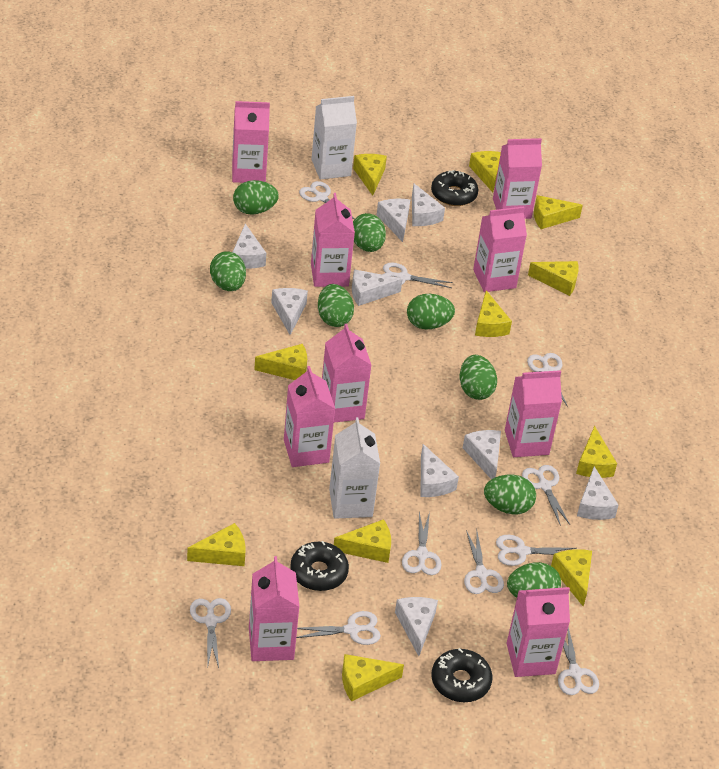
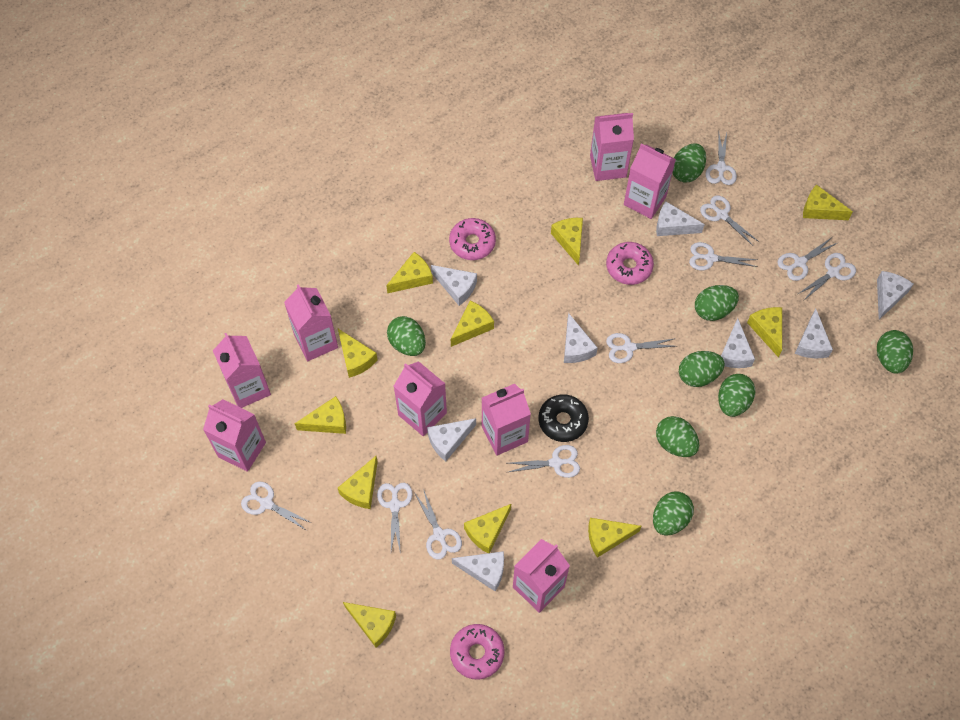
black donut: [290,541,349,591] [431,170,478,206] [431,648,492,702] = 3 -> [539,394,589,442] = 1
pink carton: [232,101,270,183] [249,556,299,661] [284,366,335,467] [311,193,355,287] [322,324,371,423] [473,207,527,292] [493,138,542,219] [505,370,562,457] [506,587,570,677] = 9 -> [203,399,266,472] [213,333,271,408] [284,284,338,361] [394,361,447,436] [482,384,531,456] [513,539,570,613] [590,113,634,181] [624,143,676,219] = 8
pink donut: none = 0 -> [449,218,496,260] [450,624,505,680] [606,242,654,285] = 3
white carton: [312,96,357,179] [329,417,380,519] = 2 -> none = 0
white cheese: [232,223,266,269] [271,288,308,335] [352,269,402,306] [377,199,410,242] [395,597,438,656] [412,183,445,226] [421,444,459,497] [463,430,501,480] [577,466,619,520] = 9 -> [427,418,476,461] [431,265,477,306] [452,551,504,592] [564,313,598,363] [656,201,705,236] [721,318,755,368] [795,309,833,358] [877,271,913,320] = 8

